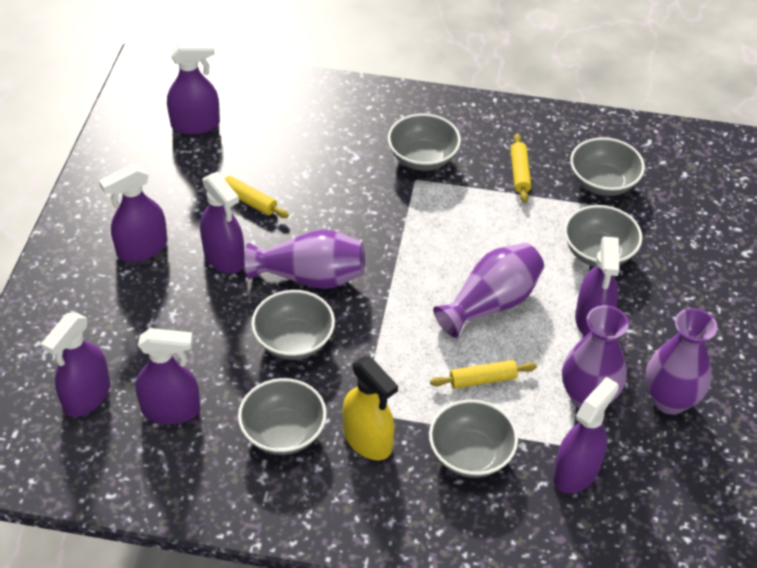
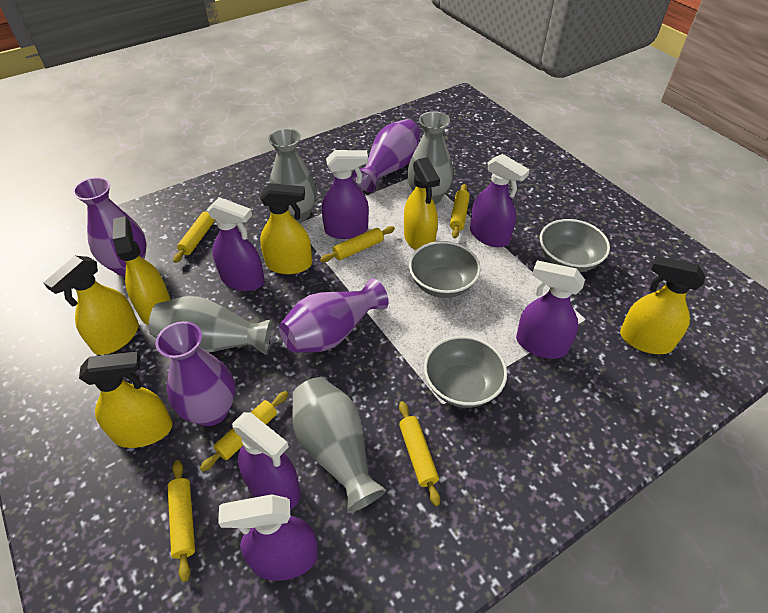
grey bowl: [238,378,327,455] [251,290,335,360] [388,114,461,171] [429,400,518,478] [564,205,642,267] [570,137,645,196] = 6 -> [409,241,481,298] [424,336,507,408] [540,219,610,272] = 3
grey vase: none = 0 -> [149,296,272,354] [268,128,317,223] [292,377,386,513] [407,111,454,204] = 4
purple spray bottle: [42,313,110,417] [99,164,167,262] [136,328,200,424] [167,41,220,135] [200,172,245,274] [553,377,619,494] [575,237,619,336] = 7 -> [207,197,265,291] [218,494,318,581] [232,412,300,509] [322,150,369,239] [470,154,530,247] [516,260,585,359] = 6
yellow rolling pin: [211,173,289,218] [430,360,537,389] [510,133,532,203] = 3 -> [168,460,195,582] [173,212,215,263] [200,391,288,471] [320,226,395,262] [399,401,440,506] [450,184,470,238] = 6
yellow spray bottle: [343,356,398,460] = 1 -> [43,256,139,355] [79,352,173,448] [113,216,171,326] [260,183,312,274] [404,157,440,250] [620,256,705,354] = 6

